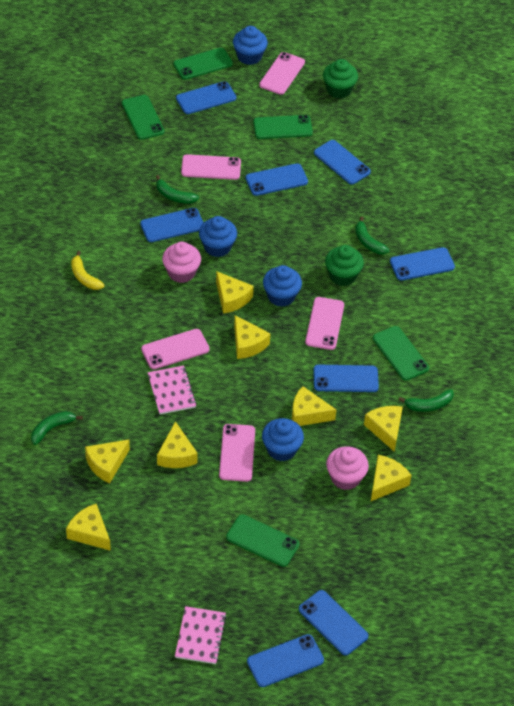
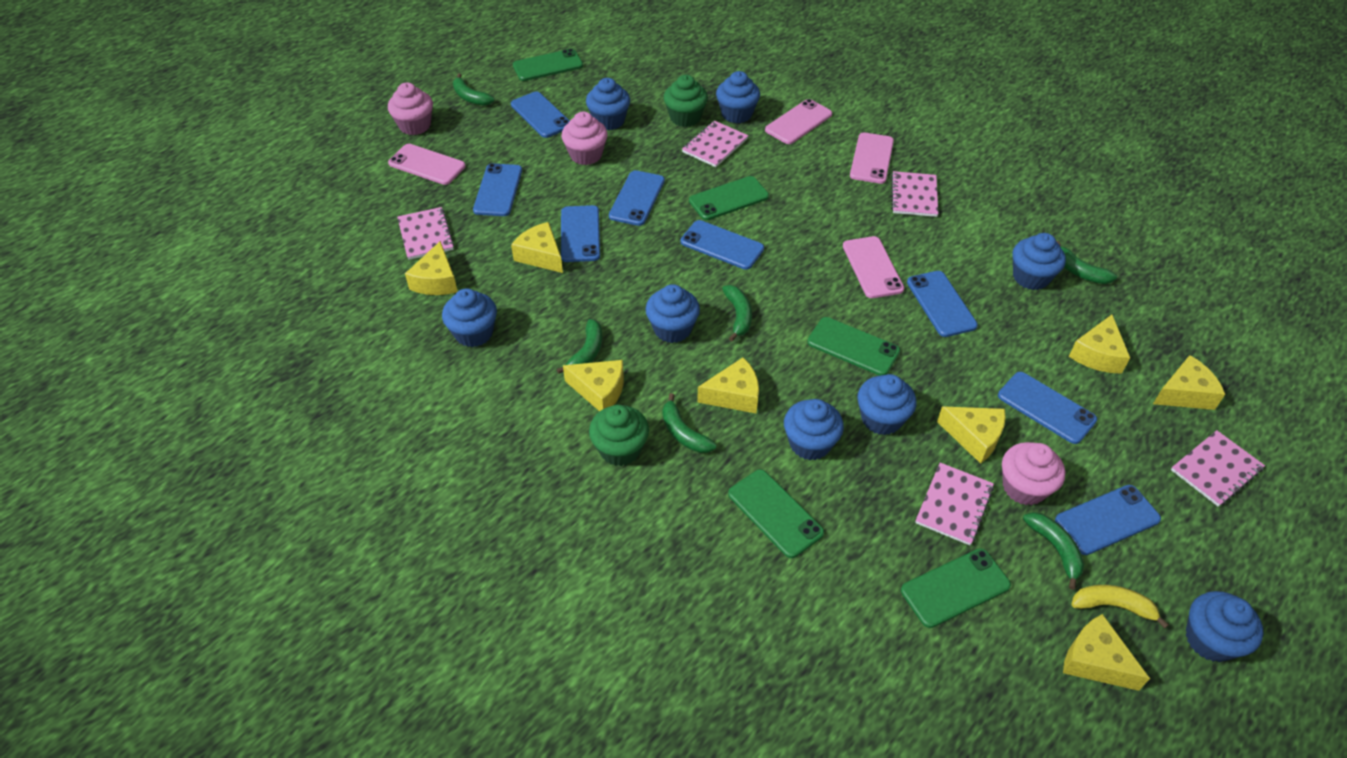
blue cupcake: [199,216,237,257] [233,26,268,65] [262,418,304,461] [263,265,302,307] = 4 -> [442,288,497,347] [586,78,630,130] [646,284,700,343] [716,71,760,123] [784,399,844,460] [857,374,916,435] [1012,233,1066,290] [1186,591,1263,662] = 8
green banana: [31,411,83,445] [156,175,199,204] [355,216,390,254] [399,389,454,412] = 4 -> [453,74,494,106] [557,319,602,374] [662,393,716,453] [722,285,752,341] [1023,512,1084,590] [1056,241,1117,284] = 6
pink cupcake: [162,242,201,283] [326,446,369,490] = 2 -> [388,83,433,135] [561,112,608,165] [1002,442,1065,505] = 3
pink notebook: [148,366,197,414] [175,606,227,664] = 2 -> [397,207,454,260] [682,121,748,167] [891,171,938,217] [915,463,994,545] [1171,430,1265,507] = 5
pink phone: [141,329,210,369] [181,154,241,180] [219,424,255,482] [259,52,305,95] [305,297,344,350] = 5 -> [388,144,466,185] [765,99,832,144] [843,236,904,298] [850,132,894,184] = 4

